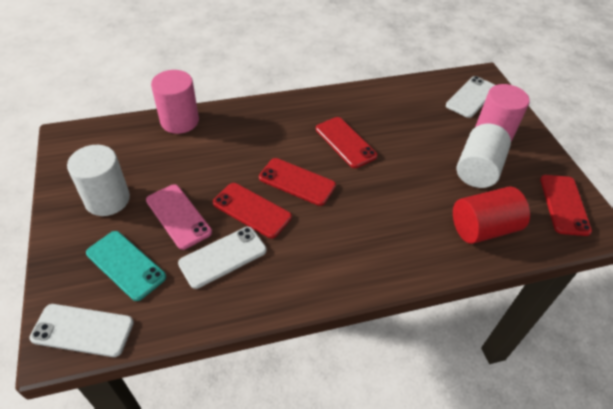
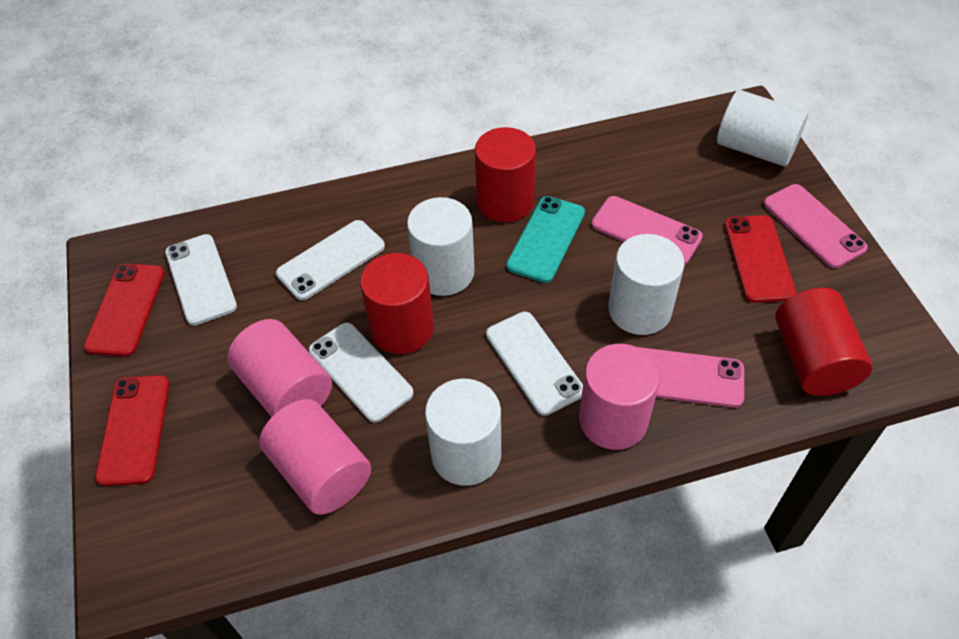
pink cylinder: [151,70,199,134] [475,84,530,141] = 2 -> [227,319,332,417] [259,399,371,515] [579,344,660,450] = 3
pink phone: [146,184,212,250] = 1 -> [591,196,703,265] [638,347,744,408] [763,184,868,268] = 3
red cylinder: [453,186,530,244] = 1 -> [360,253,434,354] [475,127,536,222] [775,288,872,396] = 3
red phone: [213,183,292,238] [259,158,336,206] [316,117,377,168] [540,175,592,236] = 4 -> [84,264,165,356] [95,375,170,486] [724,215,797,303] = 3
white cylinder: [67,145,130,216] [456,124,511,188] = 2 -> [407,197,475,296] [425,379,501,486] [608,234,684,335] [717,90,808,166] = 4
white phone: [29,304,134,357] [178,227,267,289] [446,76,495,118] = 3 -> [165,234,237,326] [276,220,385,300] [309,323,414,423] [486,312,583,416] = 4

